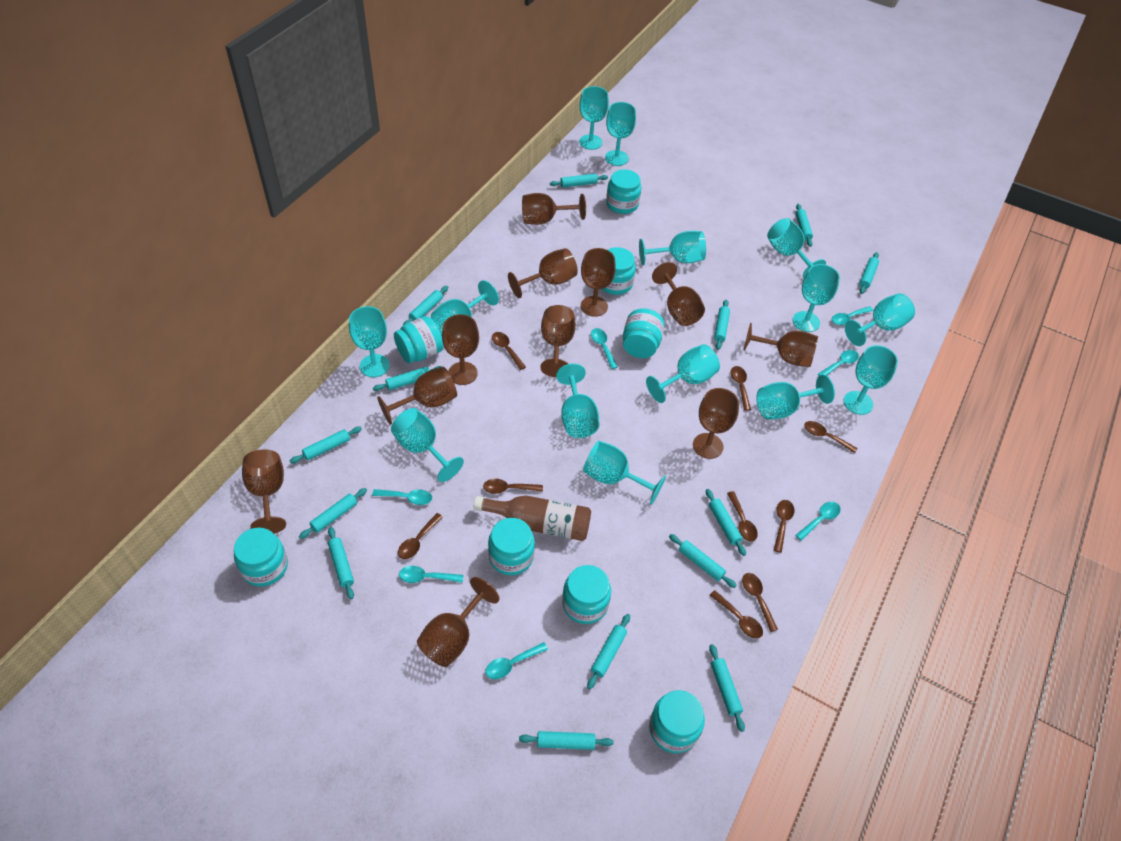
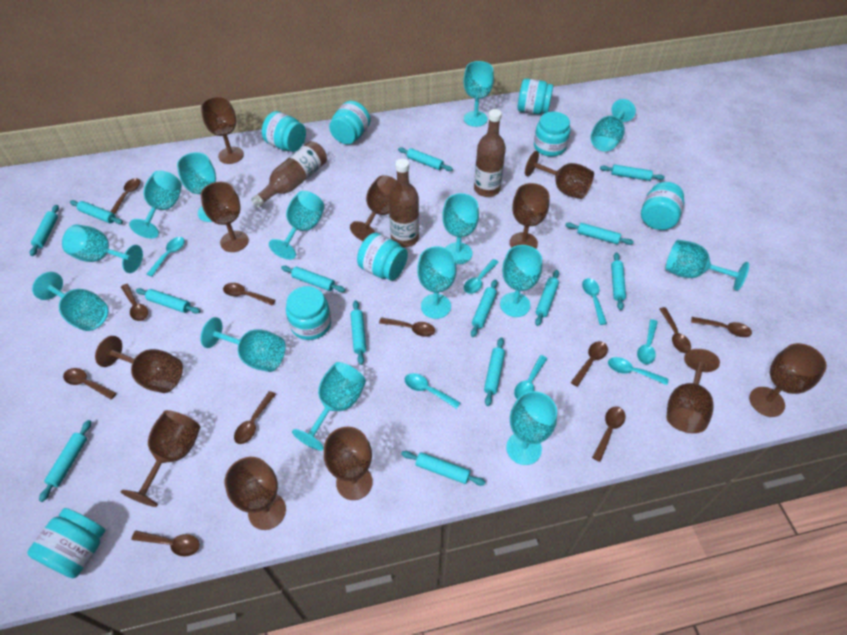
brown bottle: [473,496,591,541] = 1 -> [251,141,327,208] [388,159,419,247] [474,109,506,197] = 3
brown spoon: [398,513,443,559] [483,479,543,494] [492,332,526,370] [710,590,763,639] [727,491,758,542] [730,366,751,411] [742,573,778,632] [774,500,795,553] [804,421,857,453] = 9 -> [63,368,117,399] [110,178,140,214] [121,284,148,321] [132,531,200,557] [223,283,275,306] [234,391,276,444] [379,317,435,337] [571,341,608,387] [592,406,625,462] [659,307,691,353] [691,317,752,337] = 11

